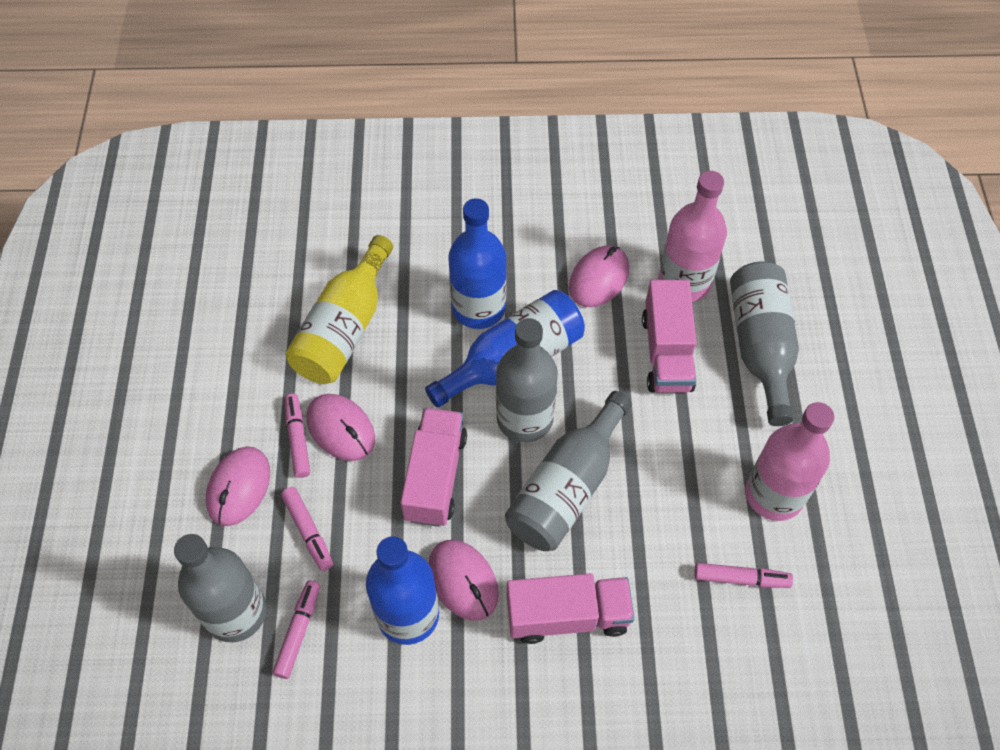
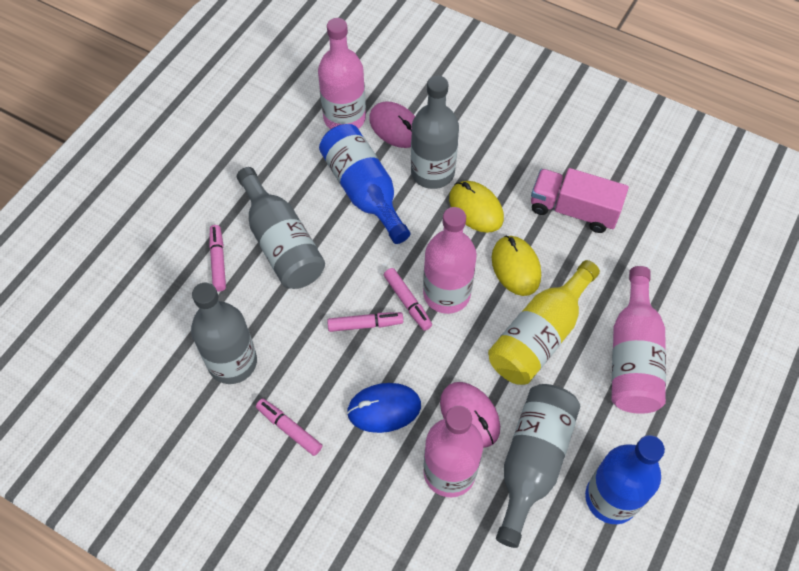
blue bottle: [366,536,439,645] [425,290,585,408] [448,198,507,329] = 3 -> [319,124,410,244] [585,435,665,524] = 2
blue mouse: none = 0 -> [347,383,421,433] = 1
pink bottle: [658,171,727,302] [746,402,834,521] = 2 -> [318,18,366,129] [423,207,477,314] [423,406,483,497] [612,266,666,414] = 4
pink mouse: [206,447,270,526] [306,394,375,461] [428,540,499,621] [569,245,629,307] = 4 -> [369,101,415,148] [440,382,500,448] = 2
pink truck: [401,408,467,527] [507,573,635,644] [642,280,697,393] = 3 -> [531,168,629,233] = 1
yellow mouse: none = 0 -> [449,181,504,233] [492,235,541,296] = 2

